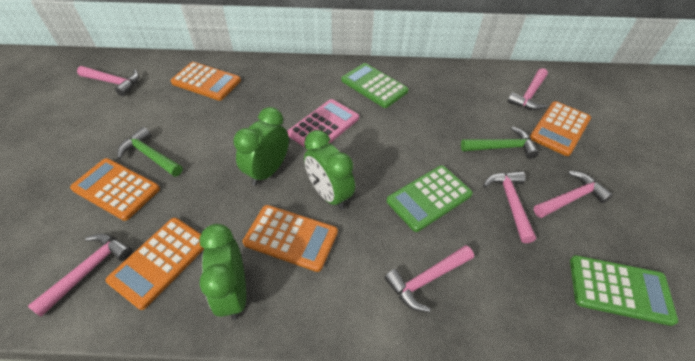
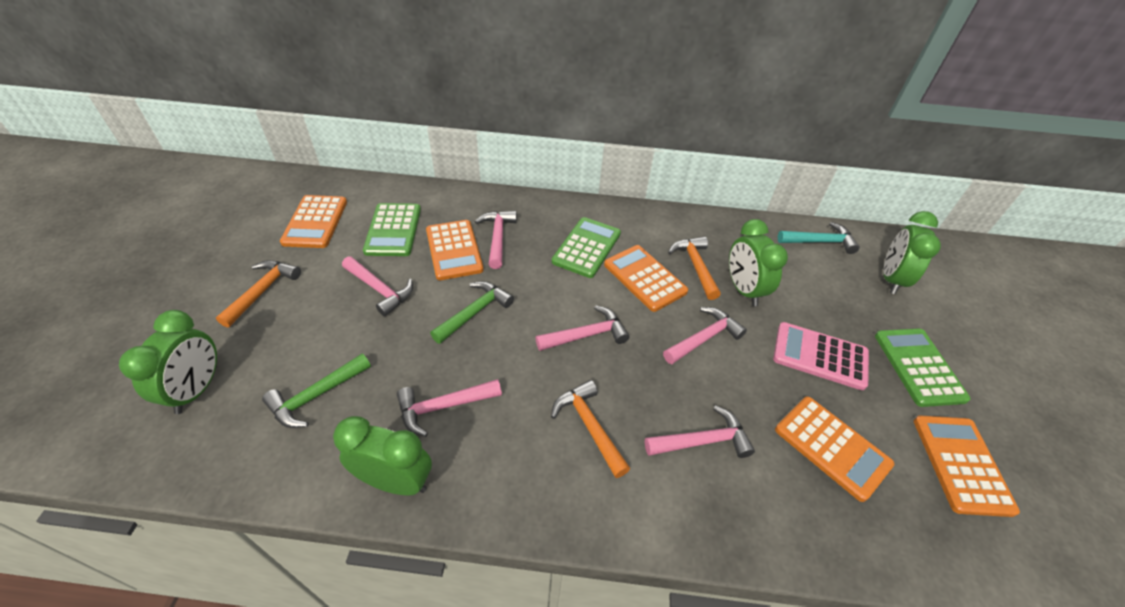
green clock: [200,224,246,320] [234,107,289,186] [304,130,355,210] = 3 -> [119,310,217,414] [333,416,432,495] [729,219,788,306] [884,211,941,294] = 4
orange hammer: none = 0 -> [216,260,301,328] [551,380,630,478] [668,236,721,300] = 3
turquoise hammer: none = 0 -> [778,222,860,254] = 1

